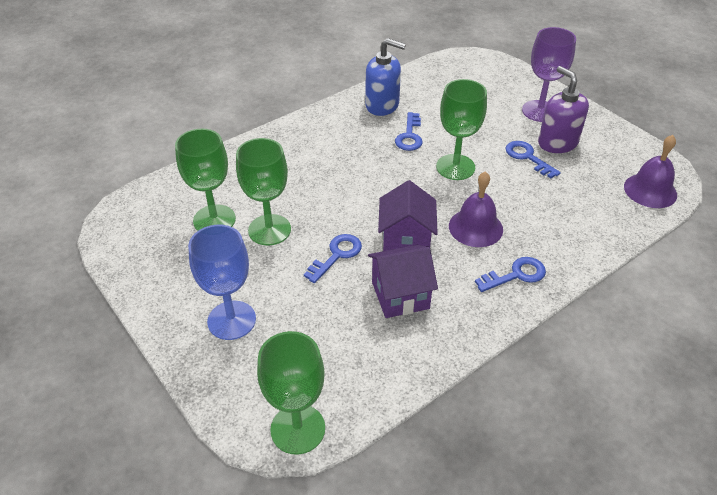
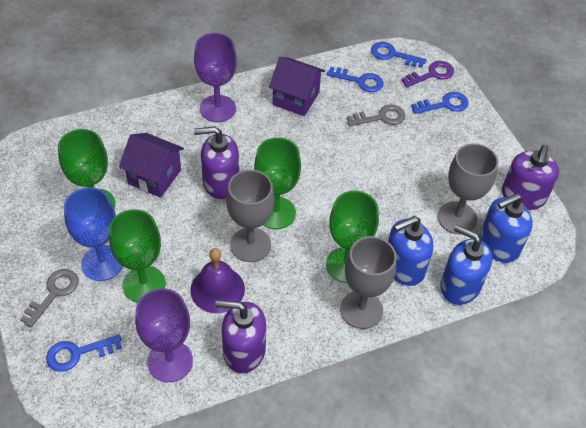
blue soap dispenser: [365,38,406,116] = 1 -> [388,216,433,286] [440,225,492,305] [479,193,533,263] = 3
grey goblet: none = 0 -> [226,170,275,262] [340,236,397,329] [437,143,499,234] = 3
grey key: none = 0 -> [20,269,79,327] [347,104,405,126] = 2
purple bell: [449,171,503,247] [624,135,677,208] = 2 -> [190,248,245,313] = 1
purple goblet: [522,27,576,122] = 1 -> [135,288,193,382] [194,33,237,122] = 2
purple key: none = 0 -> [401,61,454,87] = 1
purple soap dispenser: [538,66,589,153] = 1 -> [194,126,239,199] [215,300,266,373] [502,145,559,210] = 3

